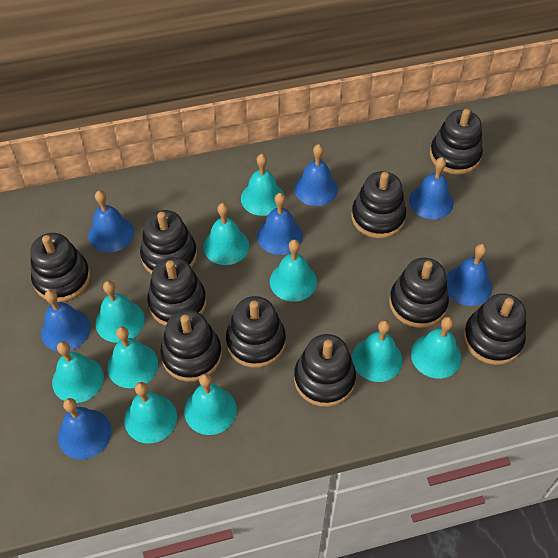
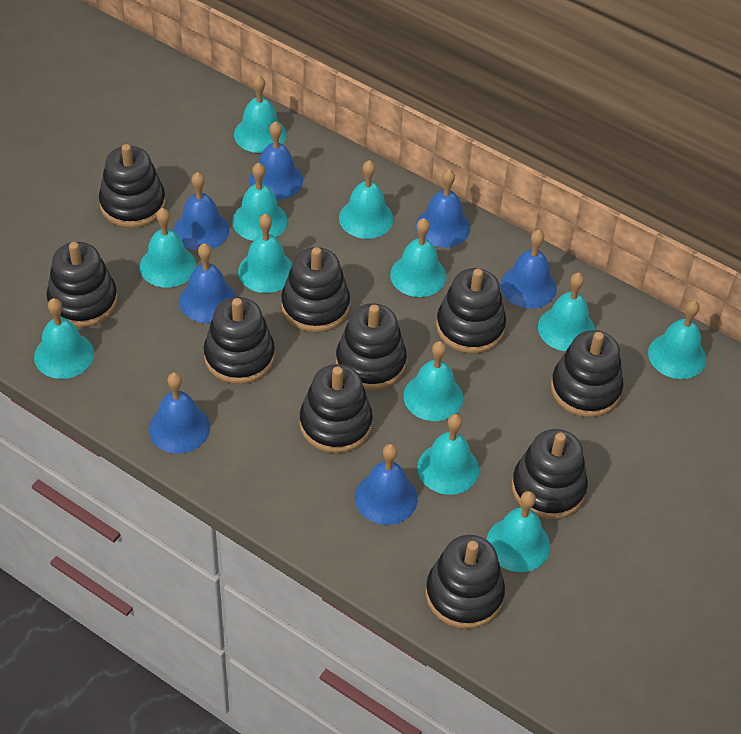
turquoise bell: [52,341,104,403] [96,281,145,343] [107,327,158,389] [125,382,177,444] [184,373,237,435] [203,203,249,265] [241,154,284,216] [270,239,317,302] [352,320,403,382] [411,317,461,379] = 10 -> [34,298,94,379] [139,208,196,288] [232,163,288,241] [234,75,287,153] [238,214,292,293] [339,160,394,239] [390,218,446,297] [403,341,463,421] [417,414,479,495] [487,491,550,572] [538,273,595,351] [648,300,706,379] = 12

